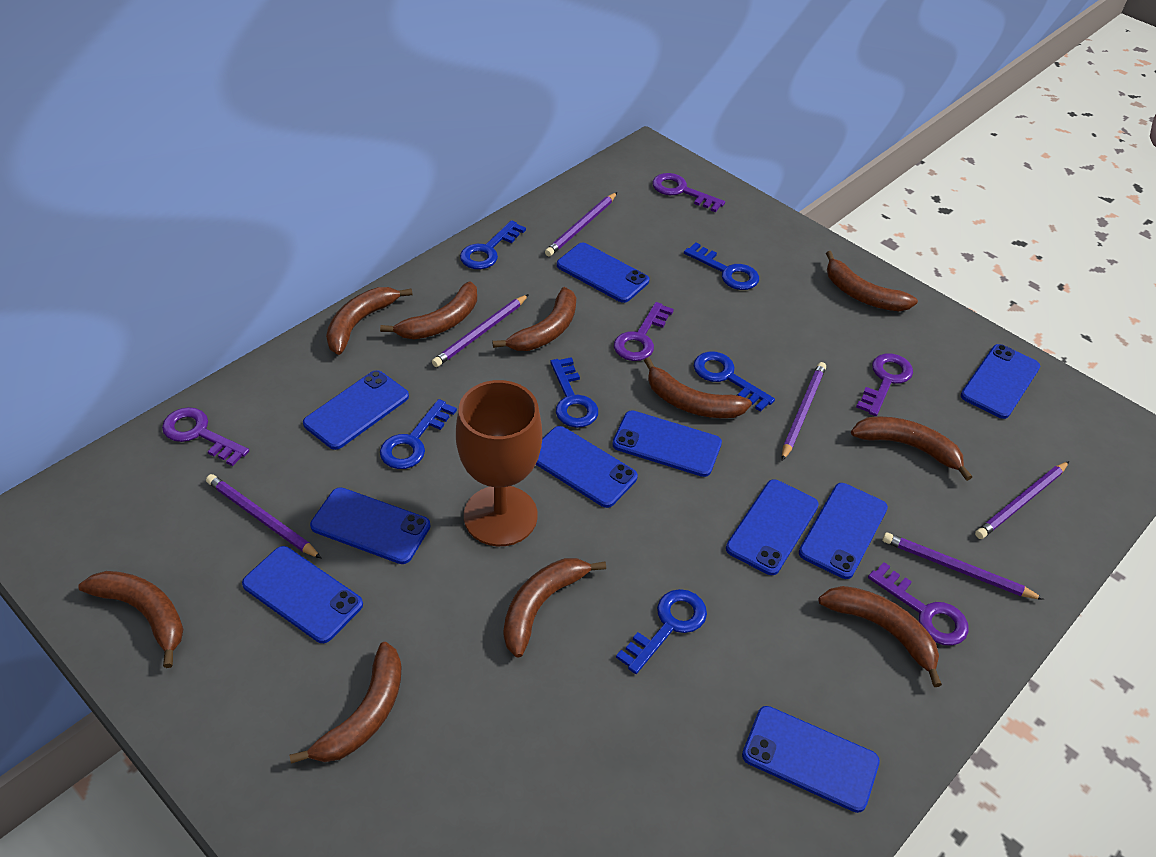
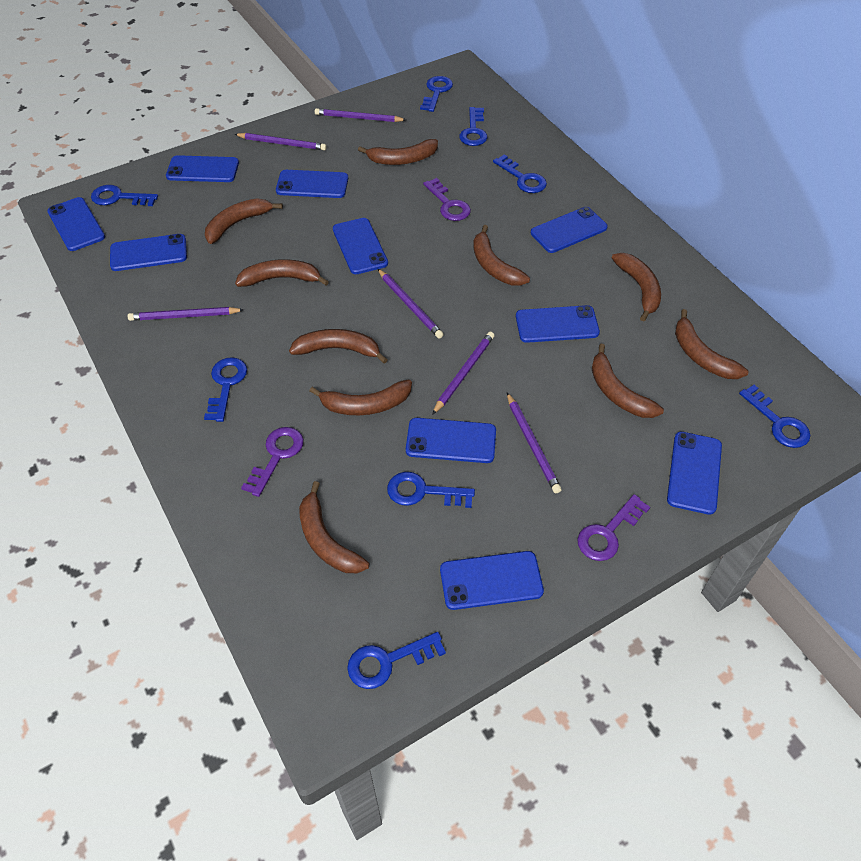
blue key: [380,399,457,469] [460,220,526,269] [550,357,598,428] [616,589,707,674] [684,242,759,290] [694,351,775,412] = 6 -> [91,185,158,206] [204,357,247,422] [347,632,446,689] [387,472,475,508] [420,76,453,112] [459,107,487,146] [493,154,547,193] [739,385,810,448] = 8
brown goblet: [456,380,542,546] = 1 -> none = 0
purple key: [162,407,249,466] [614,302,674,361] [652,173,725,212] [856,353,913,416] [868,562,969,646] = 5 -> [241,427,304,497] [423,178,471,221] [577,494,650,561] = 3

